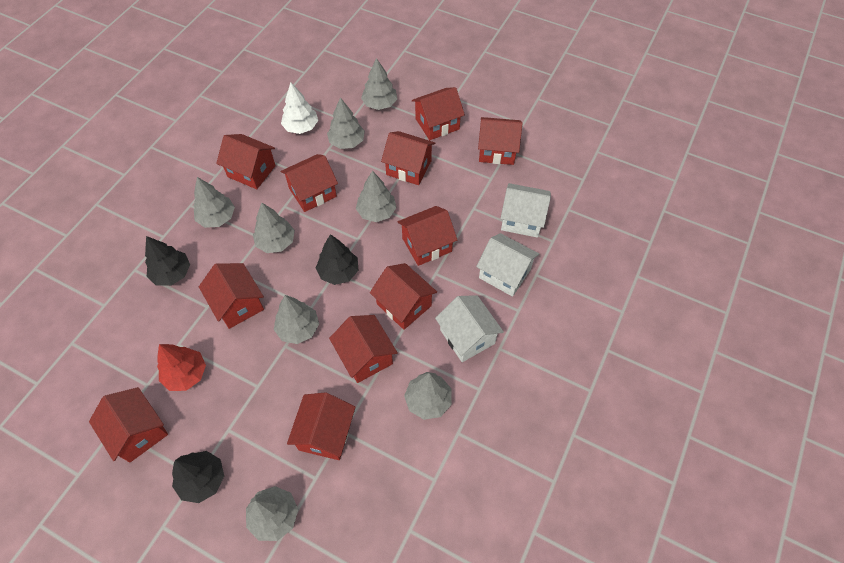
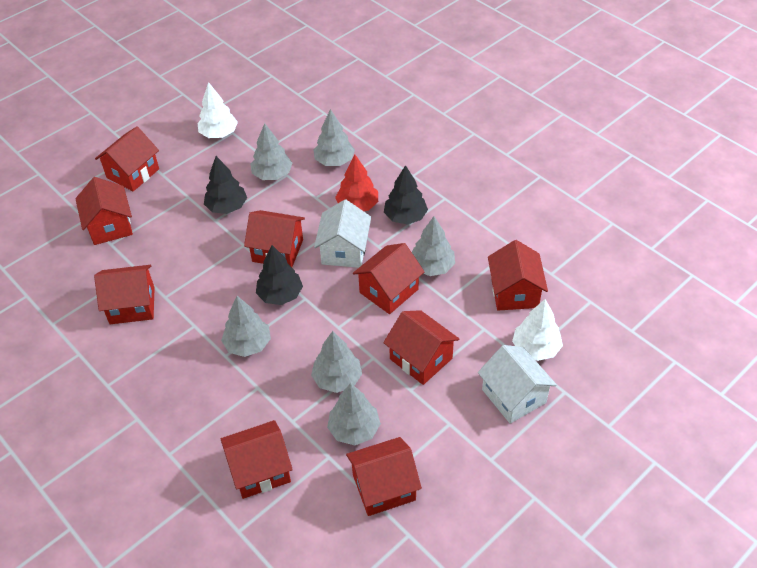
grey tree: [193,177,235,228] [246,486,298,541] [253,203,295,253] [274,295,319,344] [327,97,365,149] [356,171,397,222] [361,58,397,110] [404,372,452,420] = 8 -> [221,296,271,357] [251,123,292,180] [311,331,362,393] [313,109,355,166] [327,383,381,445] [412,216,455,276] = 6
red house: [89,387,168,463] [199,263,264,329] [216,134,276,189] [281,154,338,212] [287,392,356,460] [329,315,398,383] [370,263,437,330] [381,131,435,185] [398,206,458,266] [412,87,465,140] [478,117,522,165] = 11 -> [76,177,133,245] [94,265,155,324] [95,126,159,191] [221,420,293,499] [244,210,305,267] [346,437,422,516] [353,243,424,314] [383,310,460,385] [488,240,548,311] = 9
white house: [435,295,504,362] [476,233,539,297] [500,183,551,238] = 3 -> [314,199,371,268] [478,345,557,424] = 2
white tree: [281,82,318,134] = 1 -> [198,82,238,138] [512,299,563,361] = 2

